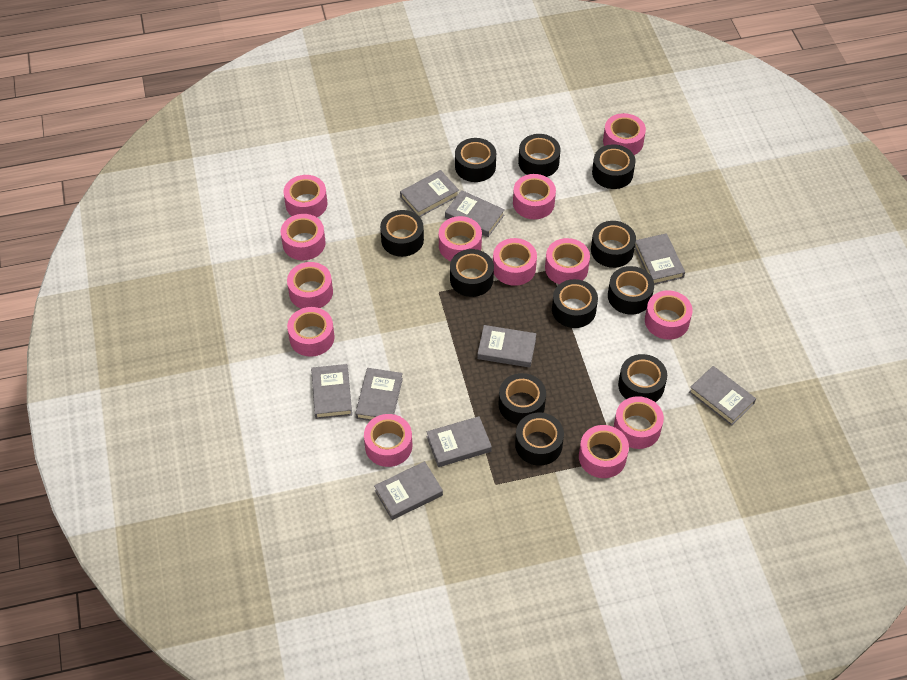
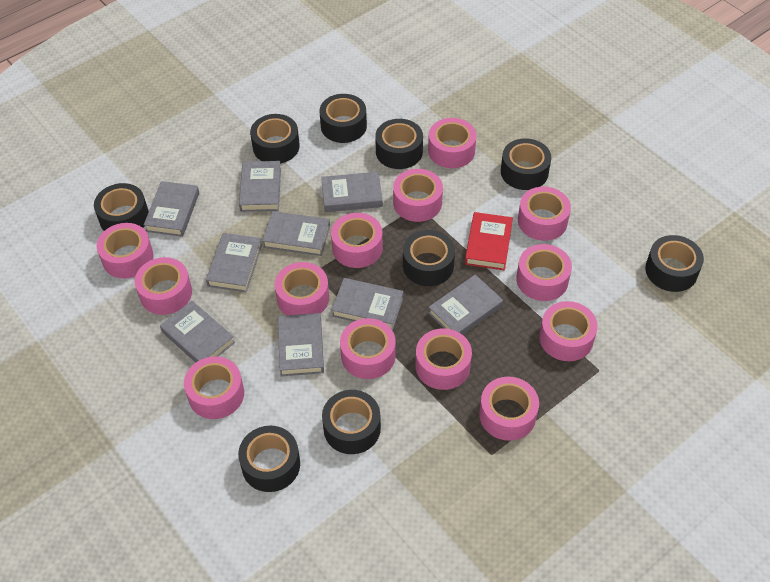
black tape: [380,210,424,257] [450,249,494,297] [455,138,496,182] [499,373,546,425] [515,413,564,466] [518,134,560,177] [552,279,598,328] [591,221,636,268] [592,144,636,189] [608,266,654,315] [618,354,667,402] = 11 -> [94,183,149,231] [238,426,300,492] [250,114,300,164] [319,94,367,143] [322,390,381,454] [375,119,423,169] [403,230,455,286] [501,139,551,190] [645,235,704,292] = 9
red book: none = 0 -> [465,212,513,270] = 1

